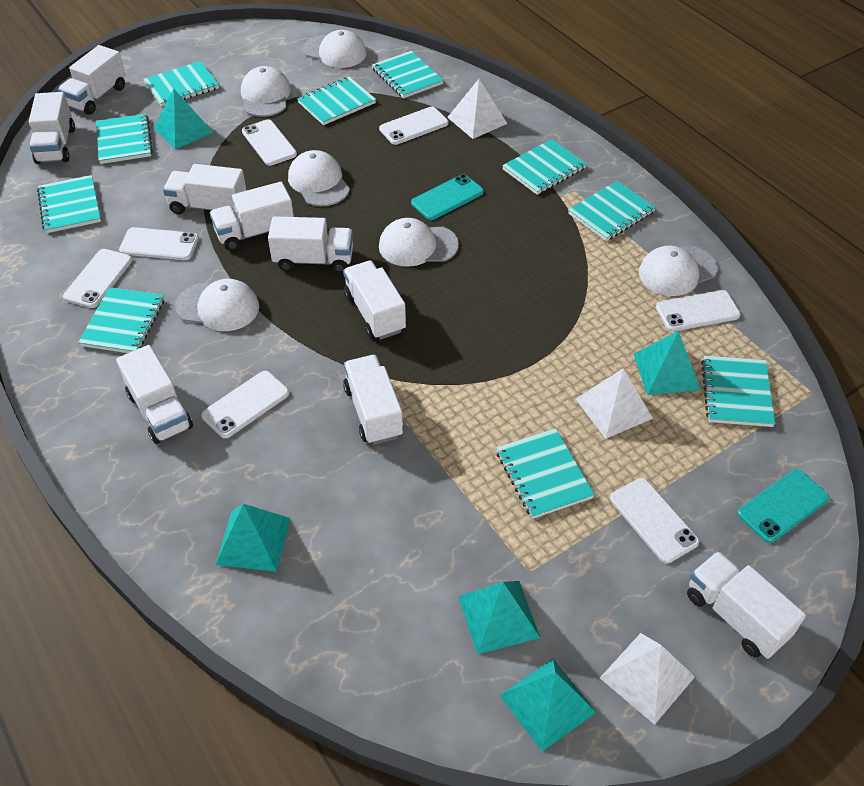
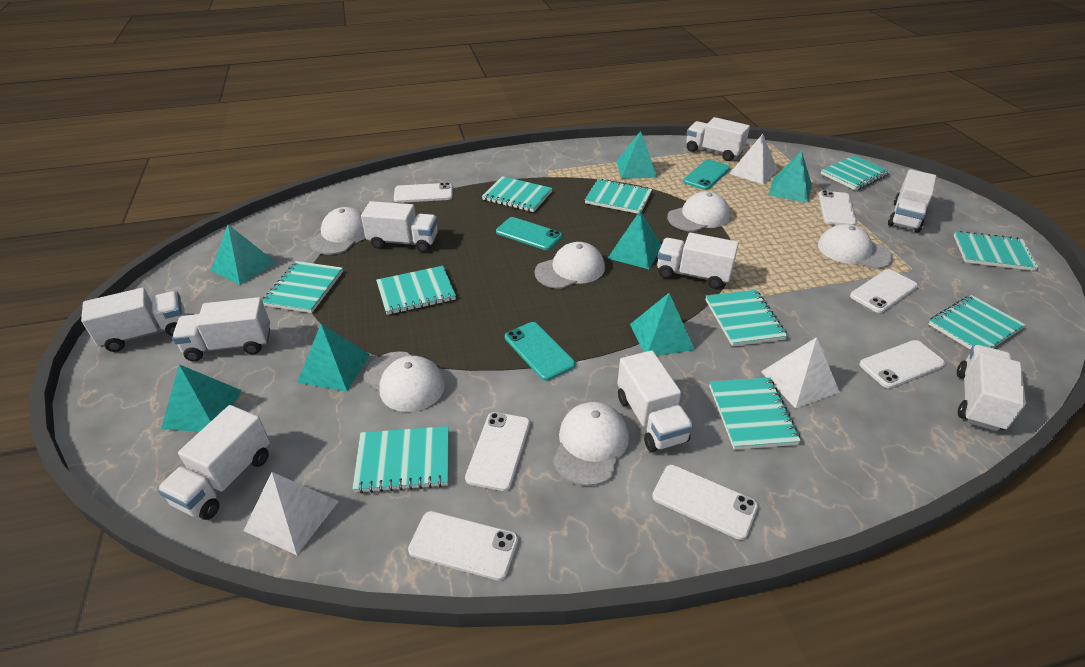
turquoise phone: [411,174,484,220] [737,469,829,543] = 2 -> [496,217,562,250] [505,322,575,381] [683,159,730,190] = 3
turquoise pyramid: [154,89,214,149] [215,504,290,572] [458,581,540,655] [500,659,597,752] [634,331,701,395] = 5 -> [161,364,242,432] [211,225,276,285] [297,324,370,391] [607,211,661,269] [616,131,658,179] [630,293,695,356] [768,151,812,203] = 7

